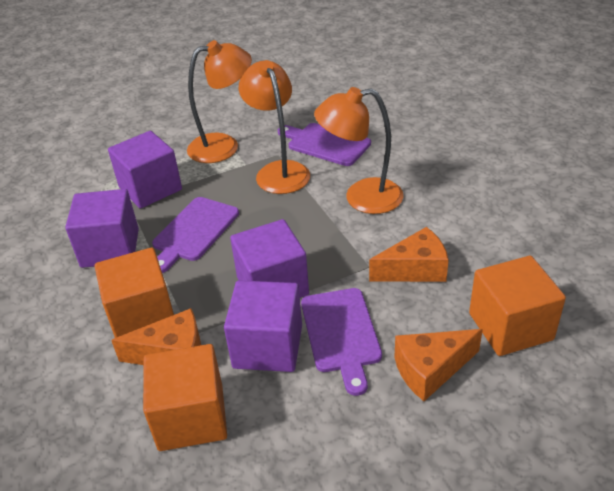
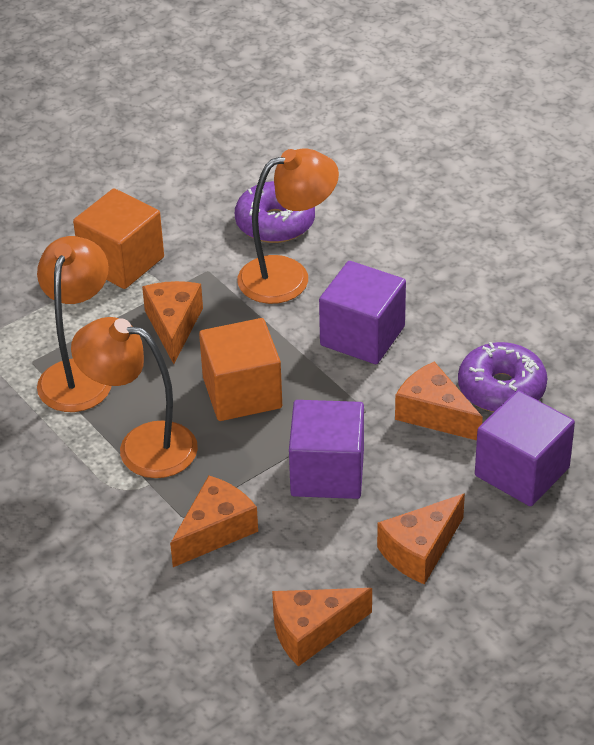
orange cheese: [111,308,201,365] [369,227,449,282] [394,329,483,401] = 3 -> [142,281,203,364] [170,475,258,567] [272,588,372,667] [377,494,465,585] [395,362,483,440] = 5
orange cube: [95,248,174,338] [143,344,227,451] [469,256,566,356] = 3 -> [73,188,164,289] [199,318,282,421] = 2
purple cube: [65,189,139,268] [108,131,182,209] [224,280,302,372] [230,219,309,298] = 4 -> [289,400,364,499] [319,261,406,364] [475,390,575,506] = 3
purple cutting board: [152,197,239,273] [278,123,371,166] [301,288,382,396] = 3 -> none = 0
purple donut: none = 0 -> [235,181,315,243] [458,342,547,412] = 2

